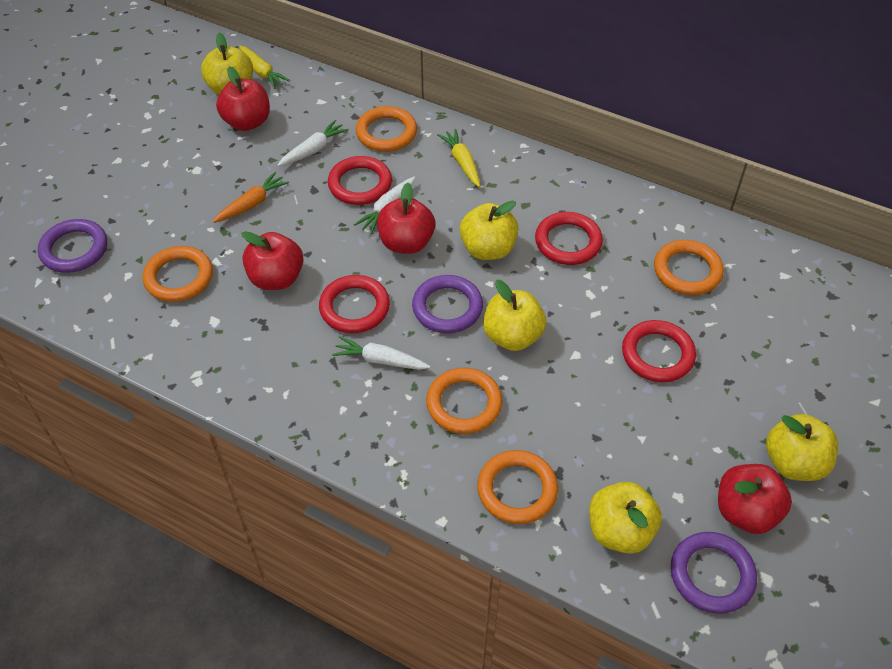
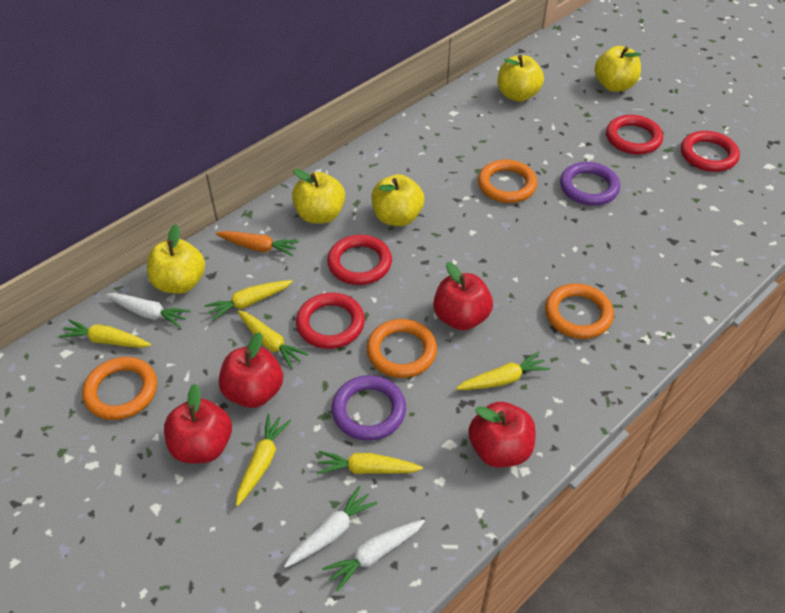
orange ring: [143,246,213,302] [356,106,417,152] [426,368,503,434] [477,450,558,524] [654,240,724,295] = 5 -> [82,357,157,420] [367,319,437,378] [478,159,537,203] [545,283,614,339] = 4
purple ring: [38,219,107,273] [412,275,483,333] [671,532,757,614] = 3 -> [332,375,406,441] [560,162,620,205] = 2
yellow carrot: [239,46,291,89] [437,129,480,187] = 2 -> [59,319,151,348] [204,280,293,321] [236,414,291,506] [237,310,309,369] [317,451,423,474] [456,352,550,390] = 6

